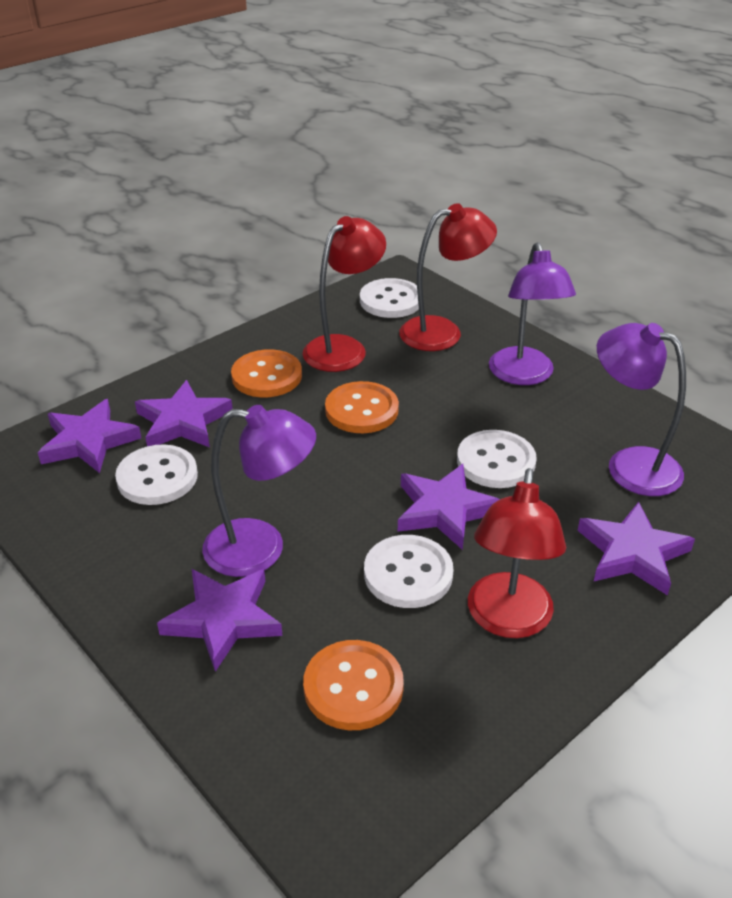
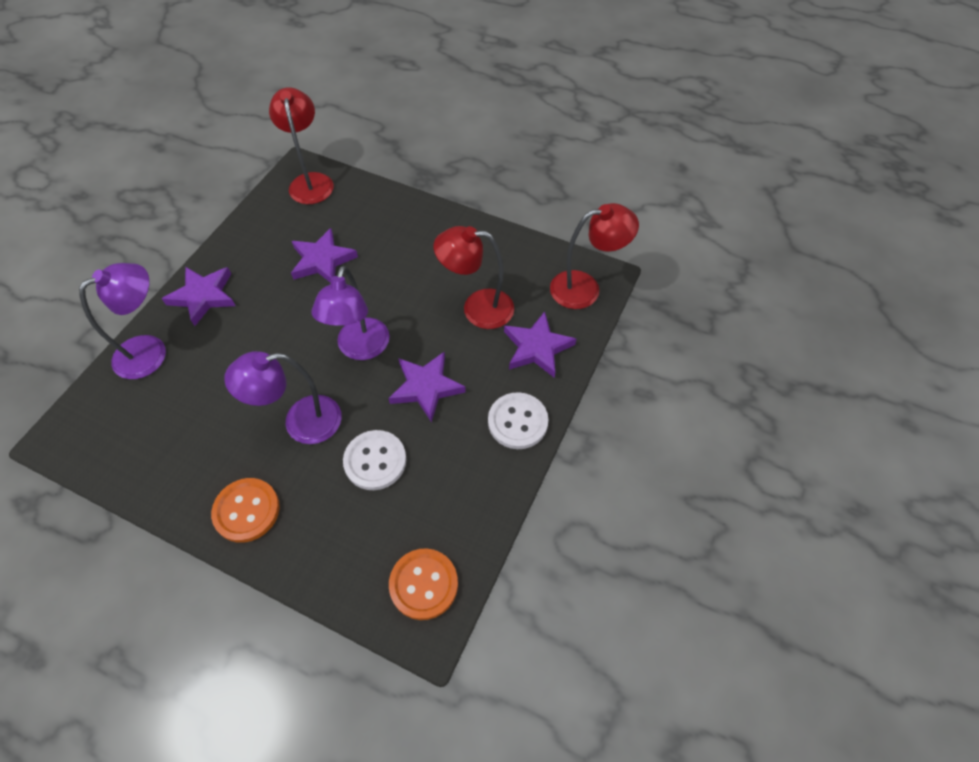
orange button: [231,349,302,397] [303,640,404,730] [325,381,399,433] = 3 -> [211,478,280,543] [389,549,458,620] = 2
purple star: [38,399,141,473] [135,380,233,448] [157,569,282,672] [398,464,500,550] [577,502,695,596] = 5 -> [162,267,236,326] [291,228,358,283] [388,352,466,422] [504,312,576,378] = 4
white button: [115,444,198,505] [360,278,419,318] [364,535,453,608] [457,430,536,488] = 4 -> [343,430,406,490] [488,392,548,449] = 2

